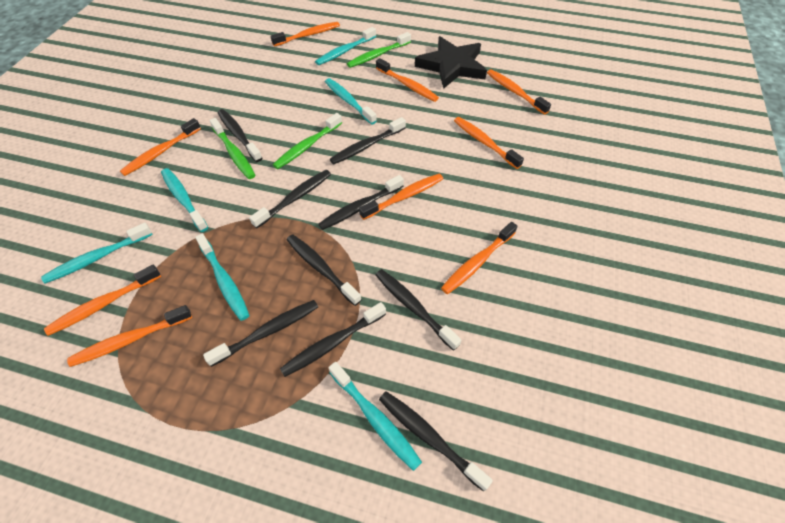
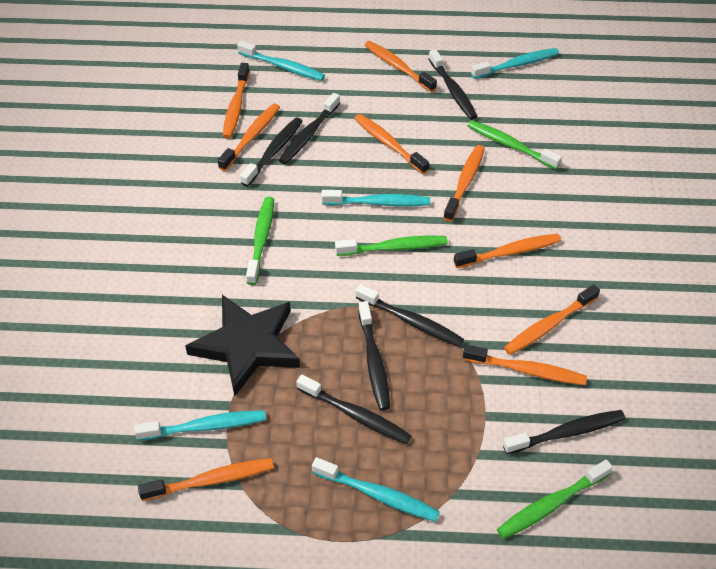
black toothbrush: [203,300,318,367] [218,109,262,162] [249,170,331,228] [280,302,386,377] [287,234,362,306] [318,175,404,230] [330,117,406,165] [376,269,462,351] [379,391,493,492] = 9 -> [240,117,303,187] [279,93,340,164] [296,375,412,444] [356,284,464,347] [358,301,390,411] [429,49,478,120] [503,410,625,454] = 7
green toothbrush: [209,118,255,179] [273,113,342,169] [347,32,411,68] = 3 -> [246,197,274,285] [335,236,448,256] [468,120,562,169] [497,459,613,539] = 4
turquoise toothbrush: [41,223,153,284] [161,168,208,232] [195,234,250,321] [315,27,376,65] [325,78,377,125] [328,362,422,471] = 6 -> [134,410,266,440] [237,41,325,81] [312,457,440,522] [321,190,430,206] [471,48,559,79] = 5

